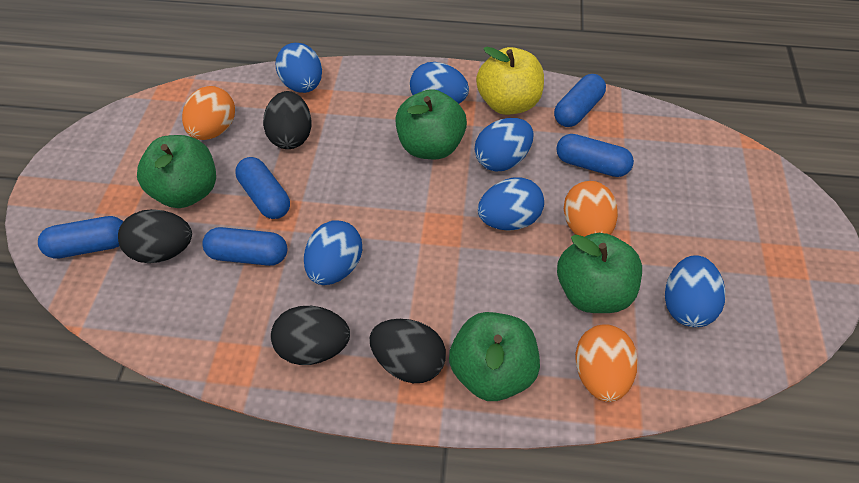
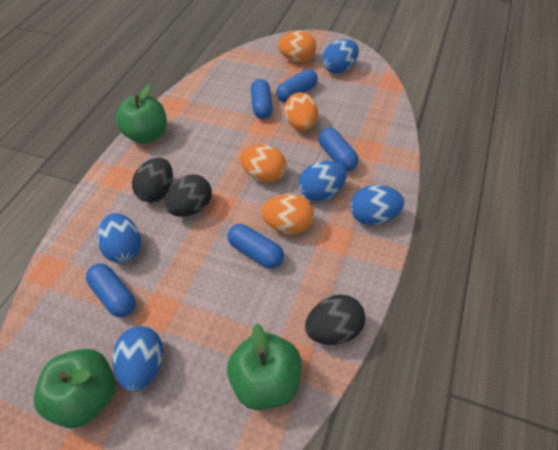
black egg: [118,209,192,263] [263,91,312,149] [271,306,350,365] [370,319,446,383] = 4 -> [132,158,173,203] [165,174,212,217] [305,295,365,345] = 3
blue egg: [276,43,322,93] [304,220,362,285] [410,62,469,104] [475,118,534,171] [478,177,544,231] [665,255,725,327] = 6 -> [97,213,141,263] [112,326,163,392] [299,161,347,201] [322,39,359,74] [350,185,404,225] = 5
green apple: [137,135,216,208] [395,89,467,159] [449,312,540,401] [557,233,642,313] = 4 -> [34,349,115,428] [116,84,167,144] [227,323,302,410] = 3
orange egg: [182,86,235,140] [564,181,618,237] [575,324,638,402] = 3 -> [240,144,286,183] [261,194,314,234] [278,31,316,62] [284,92,318,131] = 4
yellow apple: [476,47,544,115] = 1 -> none = 0

